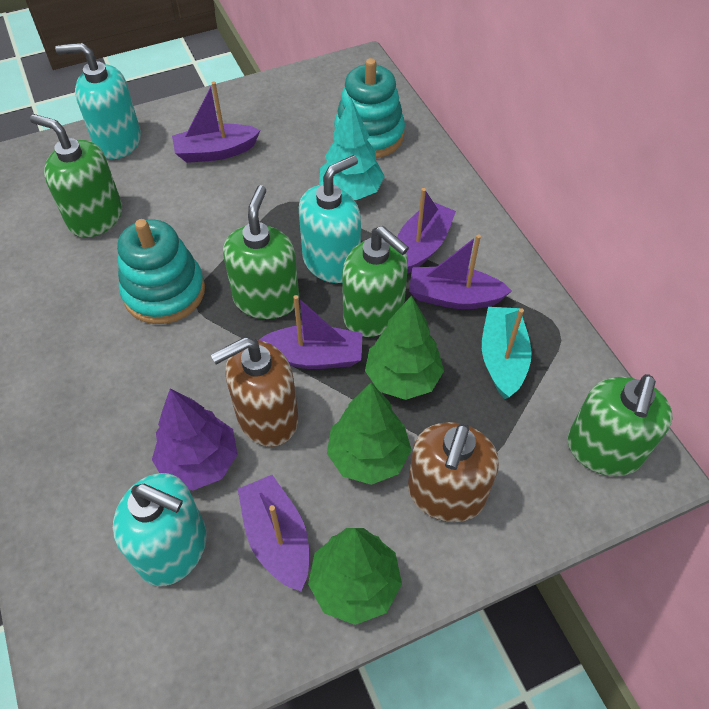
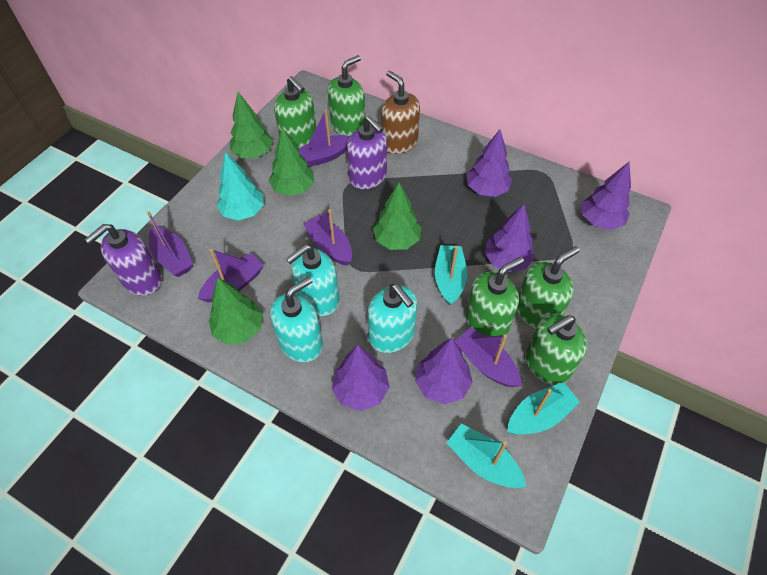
brown soap dispenser: [211,337,298,447] [408,422,499,522] = 2 -> [381,71,420,154] = 1
green soap dispenser: [30,114,122,238] [223,185,299,319] [342,226,409,337] [567,374,673,476] = 4 -> [274,76,316,148] [328,55,365,136] [465,257,524,338] [517,246,580,329] [526,314,587,385] = 5
green tree: [308,528,402,625] [327,383,412,485] [365,295,444,400] = 3 -> [209,277,263,345] [230,92,273,158] [269,128,314,196] [373,183,421,250] = 4
purple soap dispenser: none = 0 -> [84,224,162,296] [347,116,387,189] = 2
purple tree: [152,388,238,490] = 1 -> [332,345,390,411] [415,338,473,405] [467,129,512,197] [484,204,535,272] [582,162,631,230] = 5
turquoise boat: [482,307,532,399] = 1 -> [435,245,467,306] [447,424,526,488] [507,382,580,434] = 3
turquoise stacking toy: [117,219,205,324] [334,58,405,158] = 2 -> none = 0

